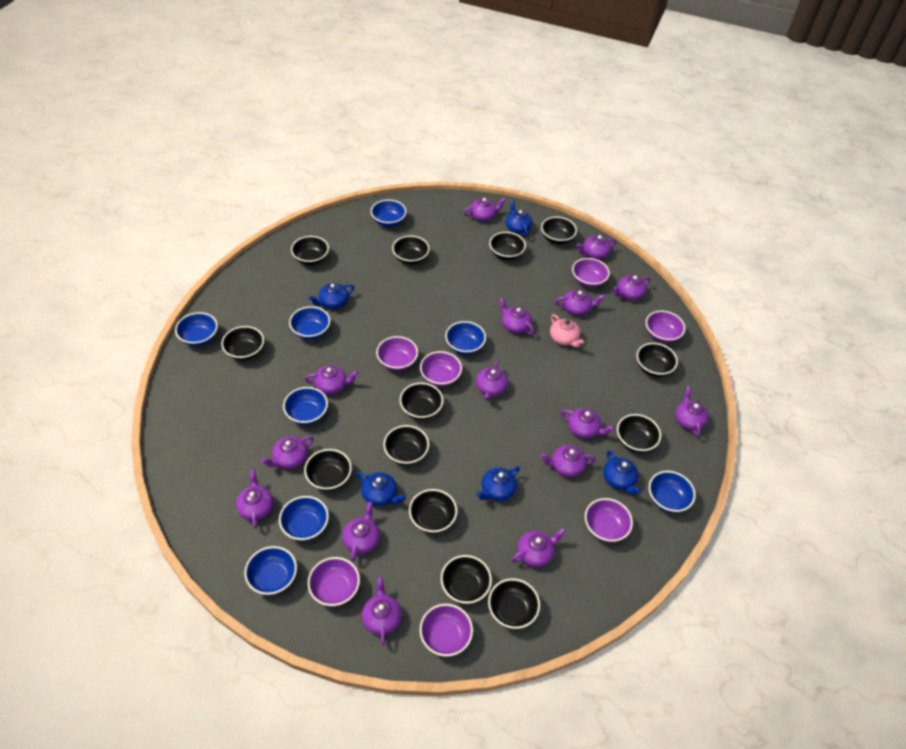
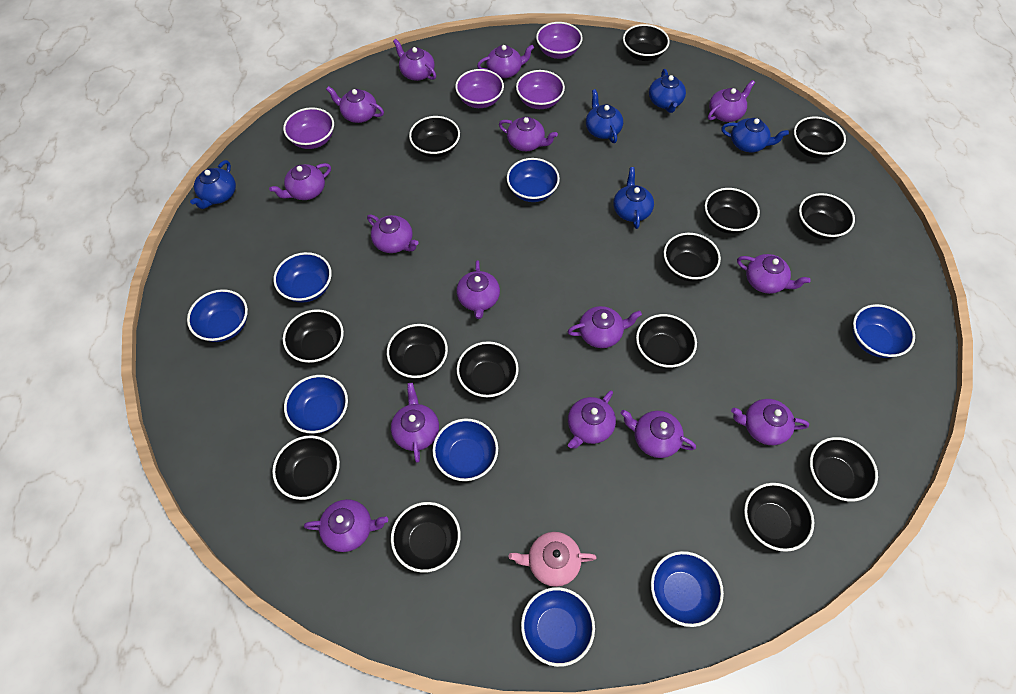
black bowl: [221,326,264,361] [291,236,329,265] [304,449,352,491] [383,425,429,465] [392,236,430,265] [400,383,443,420] [409,489,457,533] [441,555,492,604] [488,578,540,629] [489,232,526,260] [541,217,577,244] [617,414,661,453] [637,343,678,377] = 13 -> [272,435,340,500] [283,309,344,364] [387,324,448,379] [391,502,461,573] [409,116,460,158] [457,341,519,398] [623,24,670,61] [636,314,697,368] [664,233,721,282] [705,188,760,234] [744,483,814,552] [794,116,846,159] [799,193,855,240] [810,437,878,501] = 14
purple bowl: [308,557,360,606] [376,336,418,371] [420,351,462,387] [420,604,473,657] [572,258,610,288] [585,498,633,542] [646,311,685,343] = 7 -> [283,107,334,149] [455,69,504,108] [516,70,565,109] [536,22,583,59] = 4

